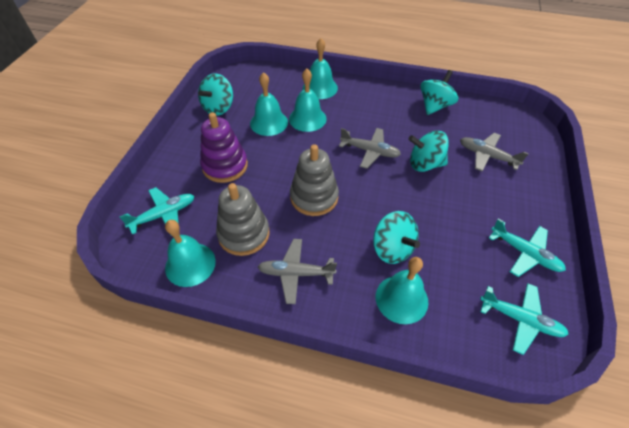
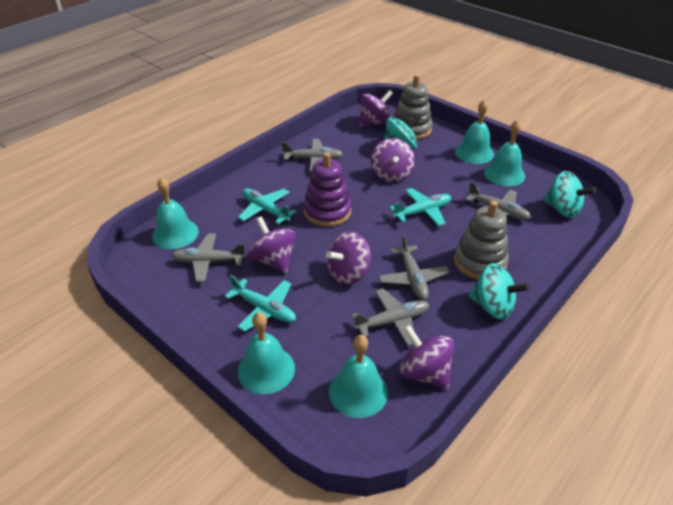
grey plane: [258,239,337,304] [339,128,401,169] [460,133,529,172] = 3 -> [171,233,246,282] [282,139,343,171] [352,288,429,346] [378,235,449,300] [465,181,531,220] = 5
purple spinning top: none = 0 -> [248,216,296,273] [326,232,371,285] [359,90,393,127] [371,138,415,183] [399,325,454,389] = 5
turquoise spinning top: [198,73,233,116] [373,211,420,264] [408,130,449,172] [421,70,458,115] = 4 -> [384,115,421,150] [468,263,530,320] [543,171,596,218] = 3

